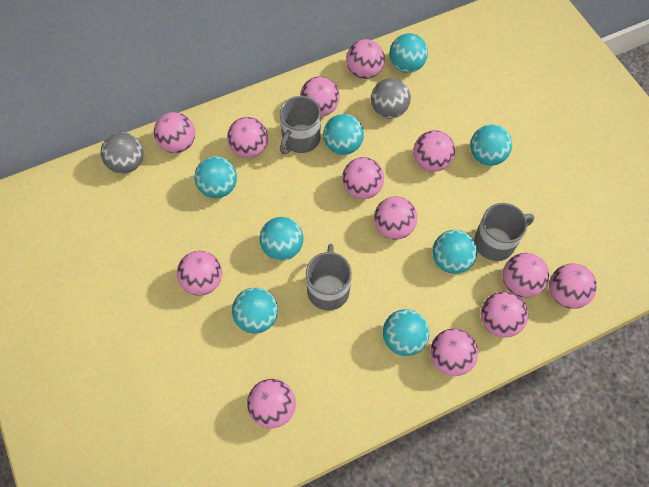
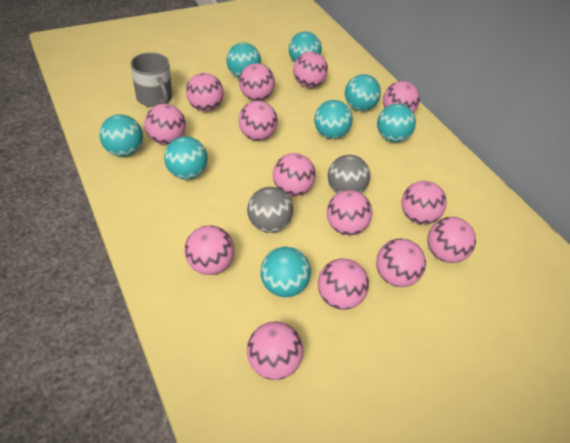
grey mug: [280,96,321,154] [306,244,352,311] [474,203,534,261] = 3 -> [130,52,172,107] = 1
pink ball: [154,112,195,153] [177,251,222,296] [227,117,268,158] [247,379,296,429] [300,76,340,117] [342,157,384,199] [346,39,385,79] [374,196,417,240] [413,130,455,172] [430,328,478,376] [481,291,528,338] [502,253,549,298] [549,263,597,309] = 13 -> [145,104,186,145] [184,226,235,275] [186,73,224,111] [239,63,275,101] [239,101,278,141] [247,322,303,380] [273,153,316,196] [293,52,328,88] [318,259,369,310] [327,190,372,235] [376,238,426,287] [383,81,420,113] [401,181,447,225] [427,217,476,263] = 14

